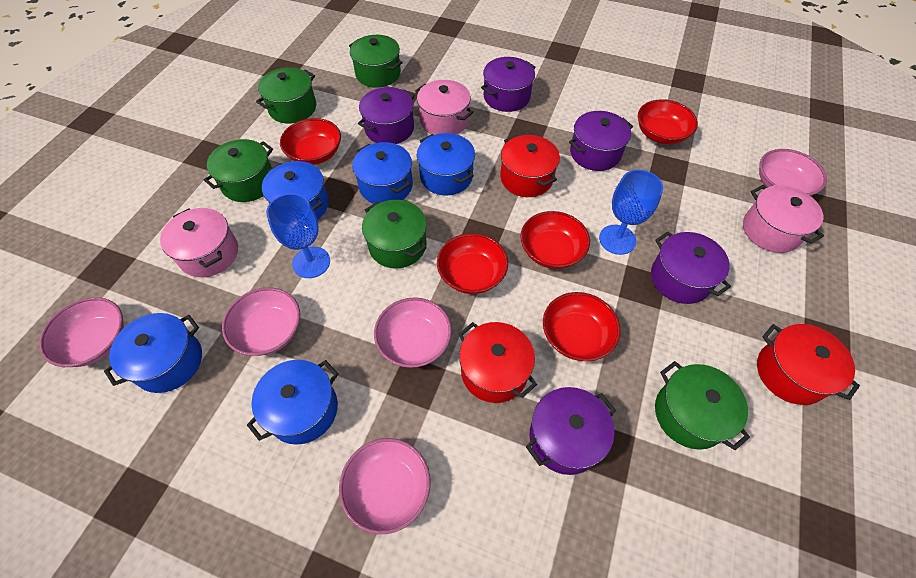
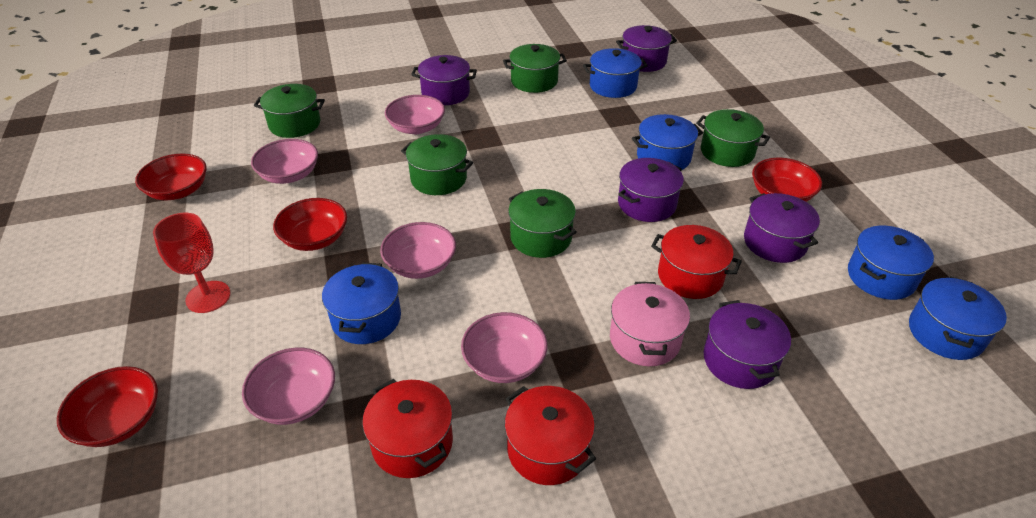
blue goblet: [266,193,330,278] [599,170,663,255] = 2 -> none = 0
pink pot: [160,208,238,277] [415,80,474,135] [743,185,824,253] = 3 -> [610,282,690,366] = 1
red bowl: [280,118,341,165] [437,233,508,294] [520,211,590,269] [543,292,621,361] [638,99,698,144] = 5 -> [57,366,158,447] [135,154,207,200] [273,198,347,251] [752,158,822,202] = 4
red goblet: none = 0 -> [153,213,230,313] = 1

